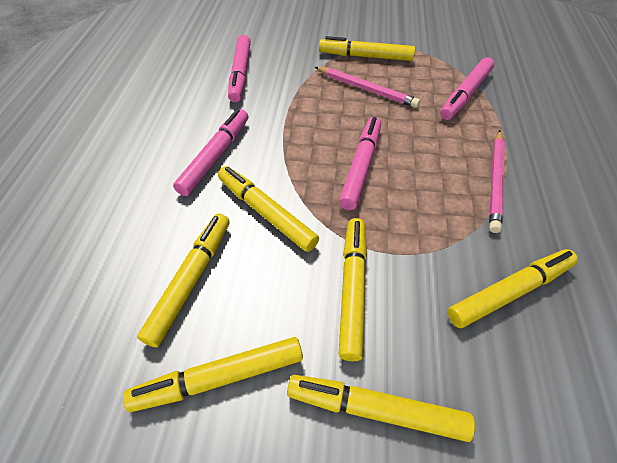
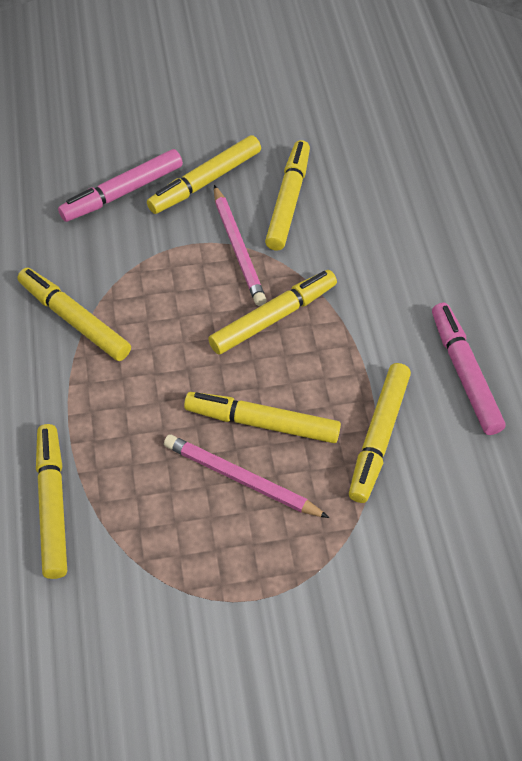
pink marker: [173,109,248,196] [228,35,251,102] [339,117,381,210] [440,57,494,120] = 4 -> [58,149,183,222] [432,303,505,435] = 2

